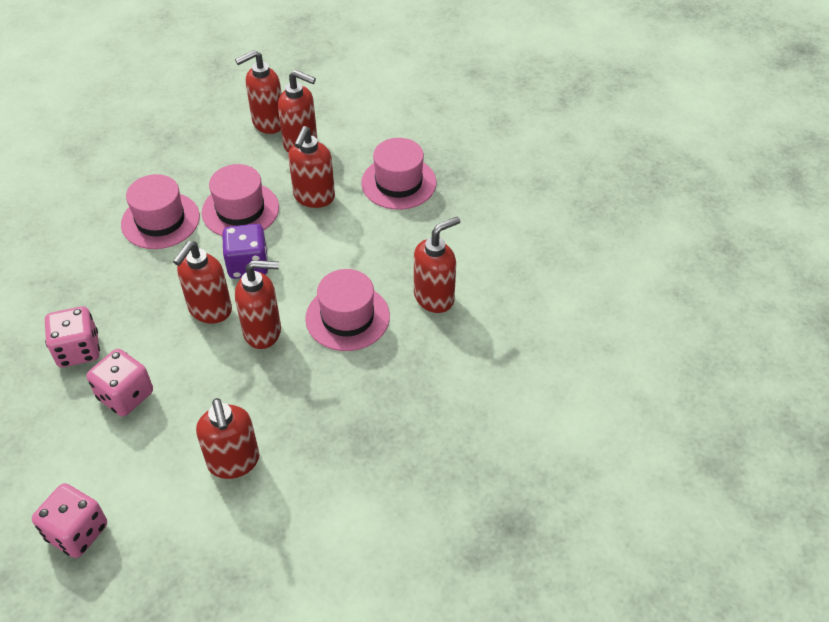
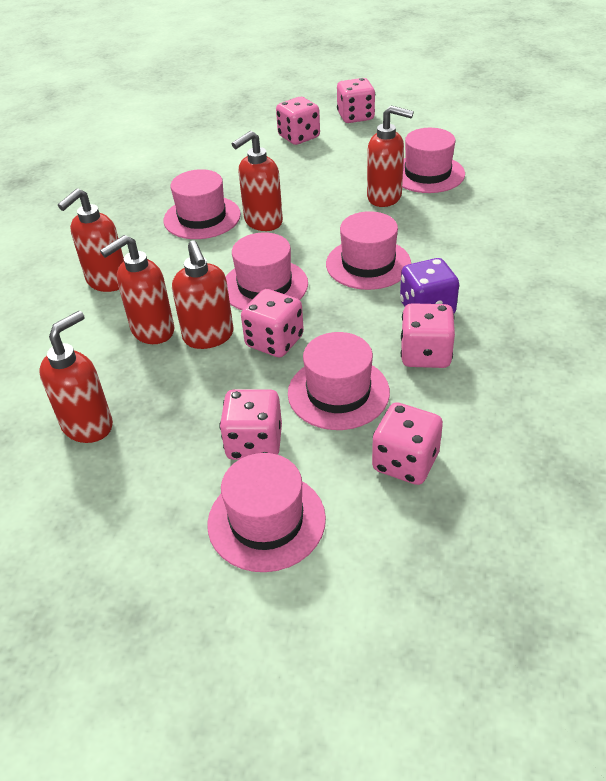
pink dice: [32,483,107,558] [45,306,100,367] [87,349,153,416] = 3 -> [219,389,282,460] [241,289,304,358] [276,97,320,145] [337,78,375,123] [372,402,443,485] [401,303,455,368] = 6
pink hat: [121,174,200,249] [202,164,279,236] [305,269,390,351] [361,138,436,210] = 4 -> [164,169,241,239] [207,453,326,572] [226,232,308,310] [288,332,390,430] [326,211,411,290] [402,128,465,193] = 6
red soap dispenser: [173,241,232,323] [196,398,259,479] [235,50,282,134] [235,260,281,349] [278,70,317,153] [288,126,335,208] [414,216,460,313] = 7 -> [39,311,113,443] [58,188,124,292] [100,235,174,344] [172,240,234,349] [232,131,283,231] [367,106,414,207] = 6

